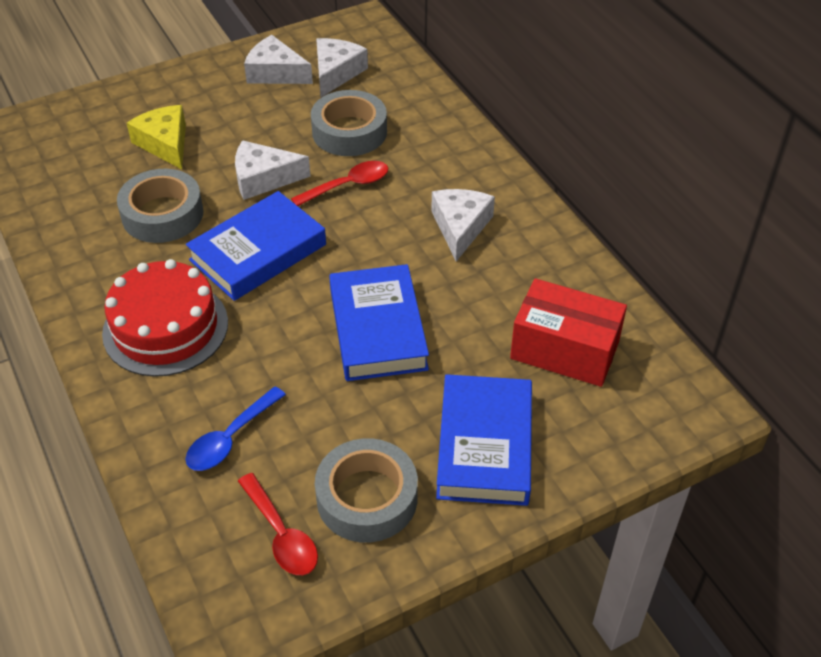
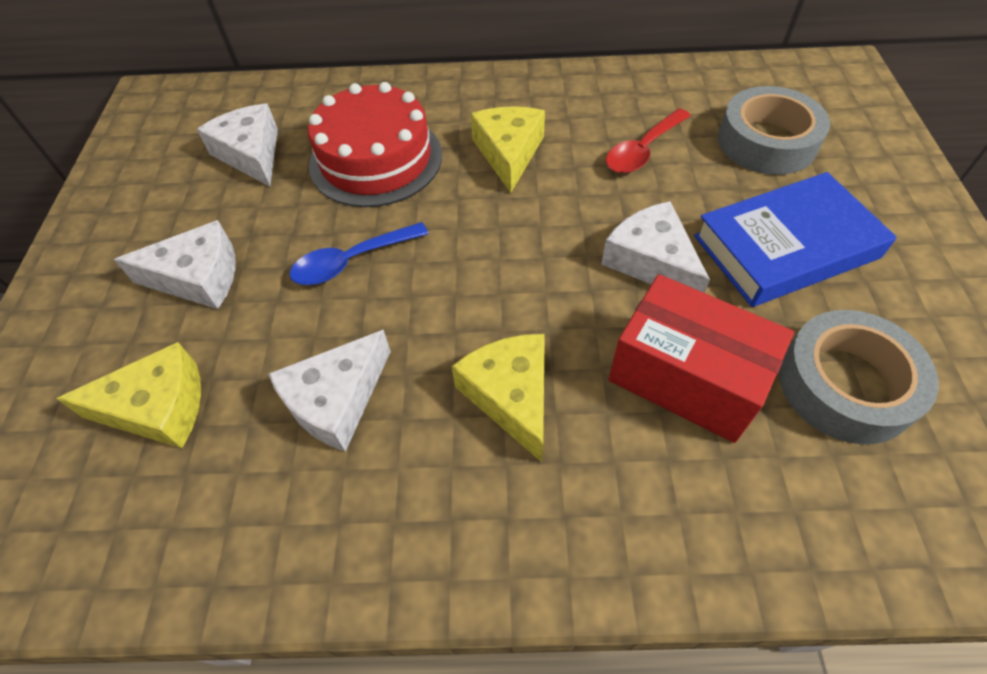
blue book: [186,191,326,301] [329,264,429,381] [436,374,532,506] = 3 -> [694,172,897,307] = 1
grey tape: [117,169,204,243] [311,90,387,156] [315,438,418,543] = 3 -> [718,86,830,175] [779,310,939,444] = 2
red spoon: [238,473,318,575] [291,161,388,206] = 2 -> [606,108,691,173] = 1
yellow cheese: [127,105,186,169] = 1 -> [56,342,201,448] [451,334,545,462] [471,107,545,193] = 3

